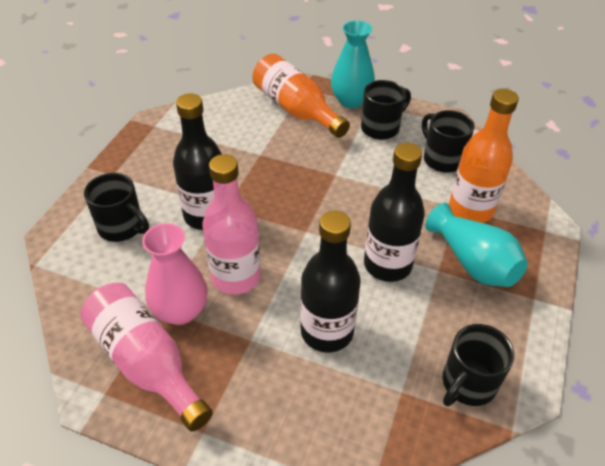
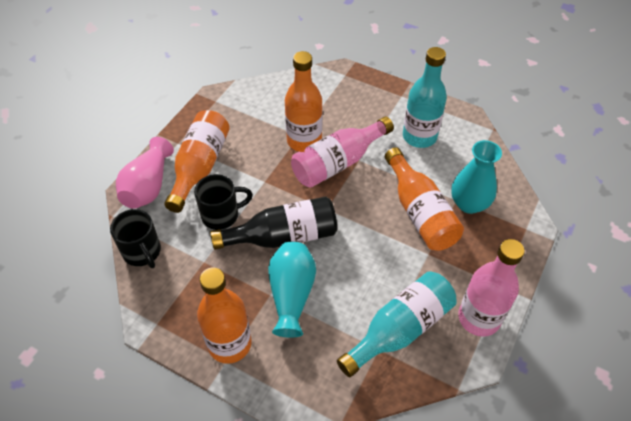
black bottle: [173,93,222,230] [300,211,361,353] [364,143,425,282] = 3 -> [210,196,337,250] = 1
black mug: [84,173,149,242] [361,80,411,140] [422,110,474,173] [443,324,515,406] = 4 -> [110,209,161,268] [194,174,253,230] = 2
orange bottle: [253,54,350,138] [449,89,519,223] = 2 -> [164,110,230,213] [197,267,252,364] [285,51,323,151] [385,147,464,251] = 4
turquoise bottle: none = 0 -> [337,272,456,377] [403,47,447,148] = 2

